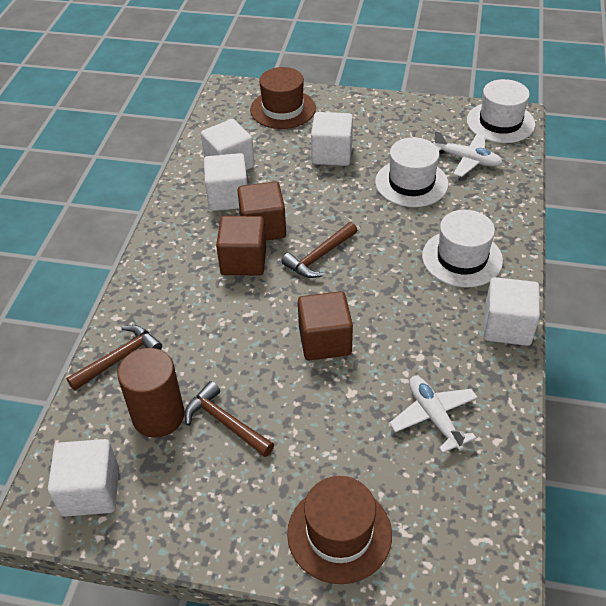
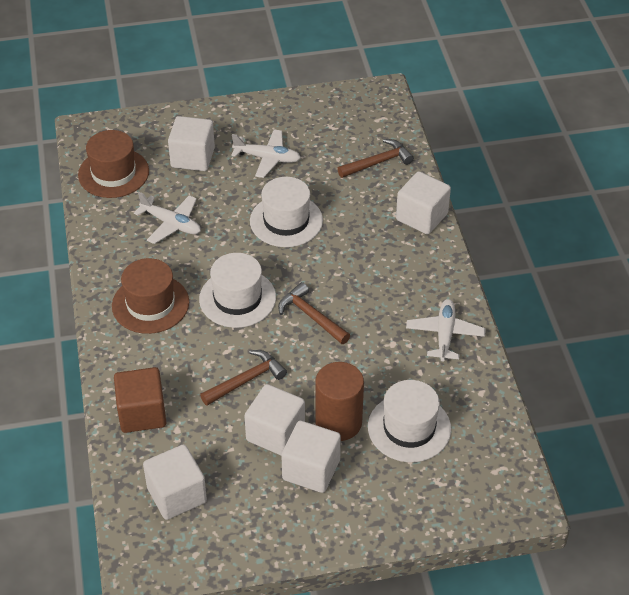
brown cube: [216,216,266,275] [237,182,286,240] [298,291,353,360] = 3 -> [114,367,167,433] = 1
white plane: [390,376,478,453] [433,130,502,177] = 2 -> [134,192,201,244] [231,129,301,178] [406,299,486,362] = 3

